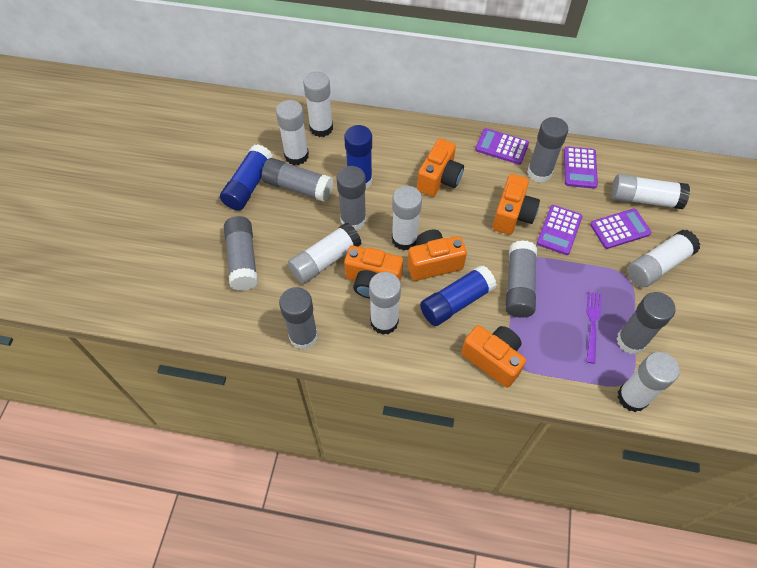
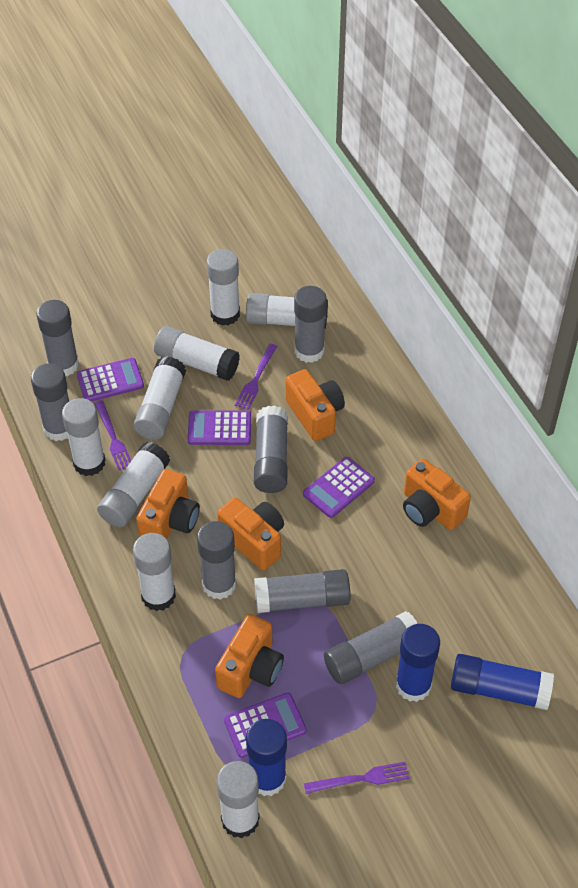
purple fork: [586,292,602,364] = 1 -> [94,400,131,470] [235,344,278,410] [304,761,410,794] = 3

